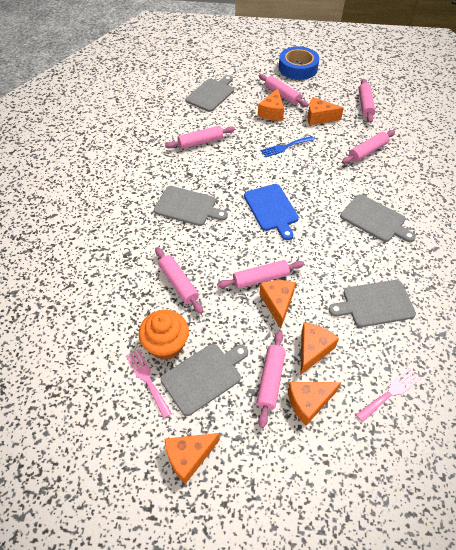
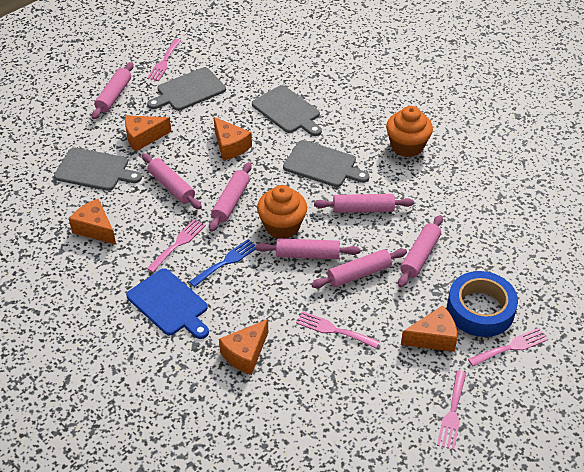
grey cutting board: [154,186,228,226] [161,344,248,416] [185,75,234,112] [328,280,416,327] [340,194,416,242] = 5 -> [54,148,142,191] [147,67,226,111] [252,85,322,136] [283,140,369,187] = 4
orange cheese: [164,433,220,484] [258,89,284,121] [259,280,296,329] [288,382,341,426] [301,322,339,374] [308,97,344,125] = 6 -> [69,199,116,245] [125,115,172,152] [214,117,252,161] [219,319,268,375] [401,306,457,352] = 5
orange cupcake: [138,310,189,360] = 1 -> [257,185,307,239] [386,106,433,157] = 2
pink fork: [126,349,172,419] [356,368,421,422] = 2 -> [146,219,206,273] [147,39,181,81] [296,311,380,348] [437,370,466,450] [468,328,548,366] = 5

